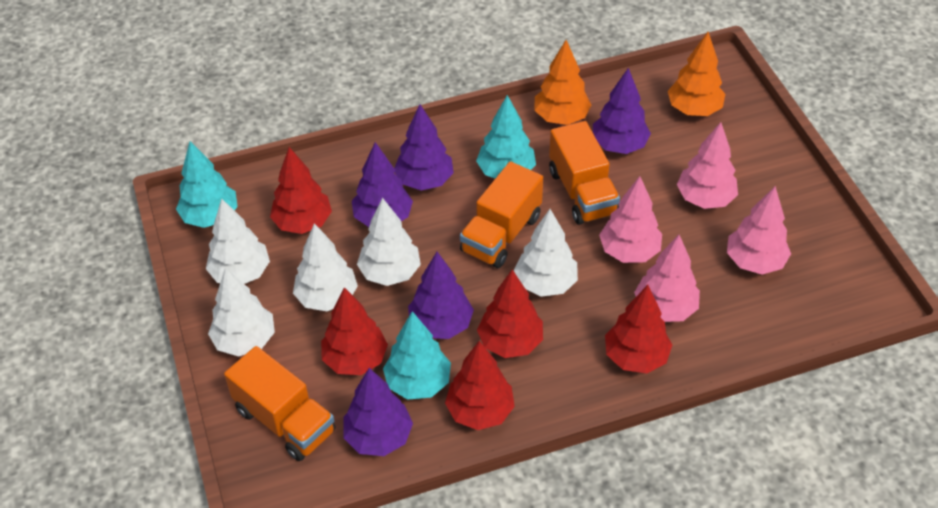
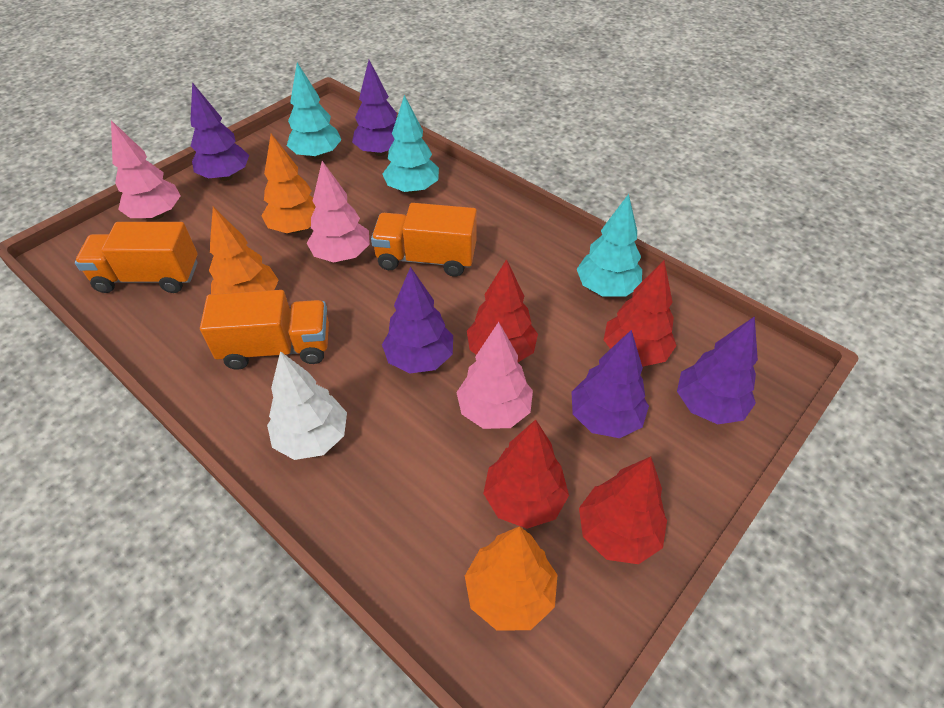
orange tree: [534,40,591,125] [668,32,725,116] = 2 -> [209,207,279,294] [261,134,316,233] [465,526,557,631] = 3
pink tree: [599,176,662,263] [634,235,700,322] [677,122,738,209] [727,186,791,275] = 4 -> [111,120,181,220] [307,161,370,263] [456,322,533,429] = 3
red tree: [270,147,332,234] [321,287,388,375] [445,341,515,430] [477,270,543,358] [605,285,672,373] = 5 -> [467,259,538,362] [483,419,569,529] [579,457,667,564] [604,260,677,367] = 4
white tree: [206,199,270,284] [208,268,275,356] [293,223,358,311] [357,197,421,286] [514,209,578,297] = 5 -> [267,351,347,460] = 1

